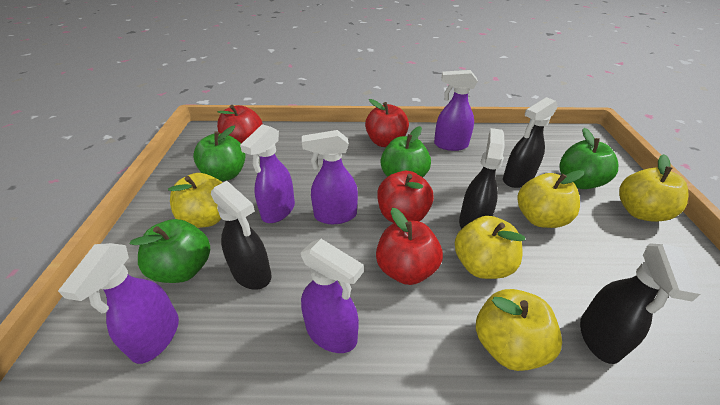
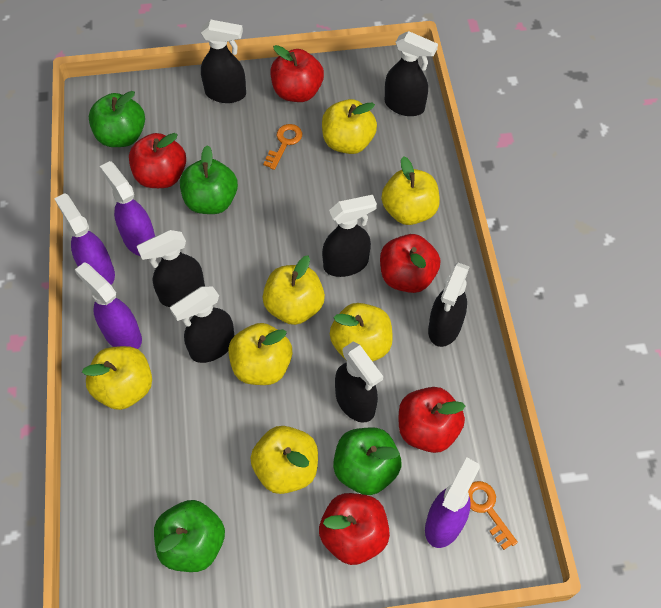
black spray bottle: [211,181,272,290] [459,128,505,229] [503,97,558,188] [580,243,700,364] = 4 -> [137,230,205,307] [170,287,235,363] [201,19,246,103] [322,195,377,277] [335,342,383,423] [385,31,438,116] [428,263,469,347] = 7
orange key: none = 0 -> [263,124,302,170] [468,481,518,550] = 2
purple spray bottle: [58,243,179,364] [240,124,295,223] [301,239,364,353] [302,130,358,224] [434,70,478,151] = 5 -> [54,193,115,285] [75,262,142,349] [100,161,155,256] [425,458,480,548] = 4
red apple: [217,105,263,144] [365,99,409,147] [376,208,443,285] [377,171,434,223] = 4 -> [129,133,186,188] [270,45,324,102] [319,493,390,565] [380,234,440,293] [399,387,465,453] = 5
yellow apple: [168,173,223,228] [455,216,525,279] [476,289,562,371] [517,170,584,228] [619,154,688,222] = 5 -> [82,346,152,410] [228,323,292,385] [250,426,318,494] [263,256,325,325] [322,99,377,154] [330,303,393,362] [382,156,440,225] = 7

